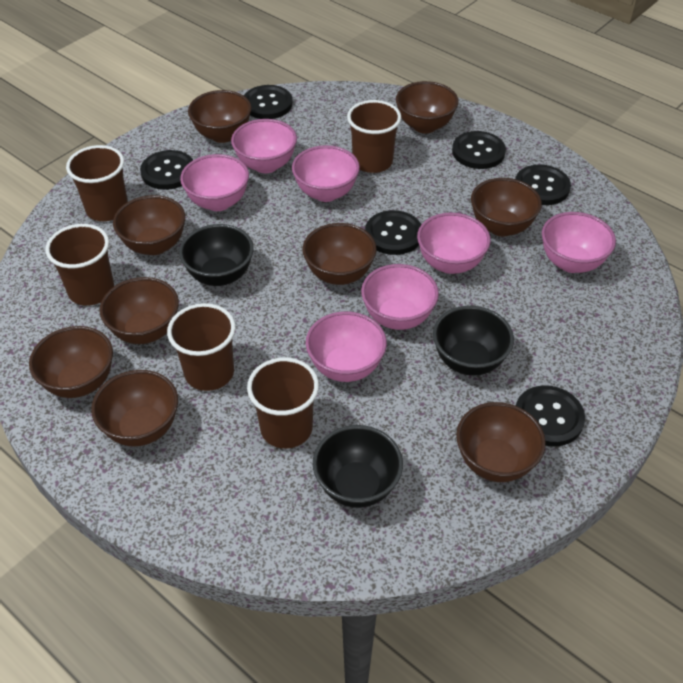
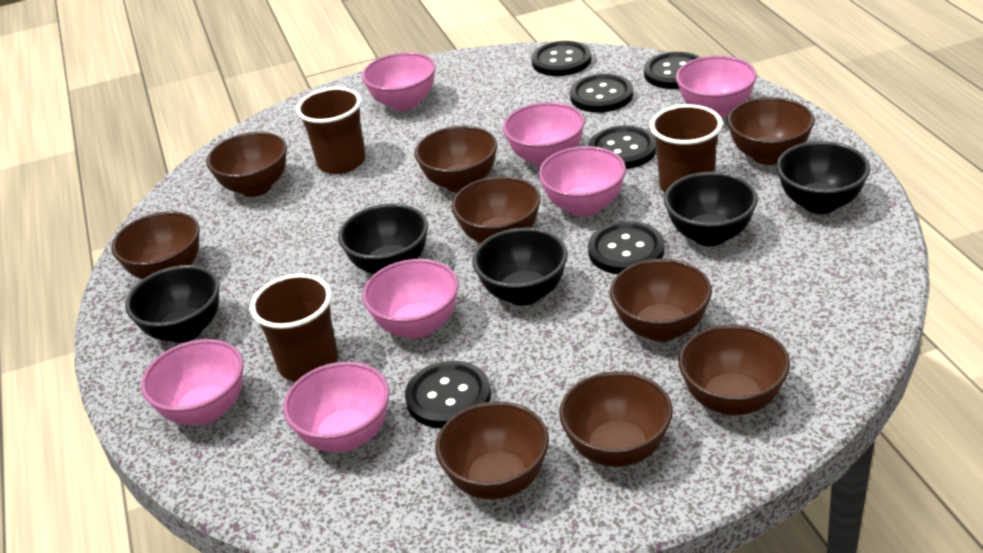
black bowl: [179,224,254,286] [313,425,403,508] [433,306,514,376] = 3 -> [125,265,220,343] [338,203,428,274] [472,227,568,305] [664,172,758,246] [776,141,870,214] = 5
brown cup: [45,224,114,306] [66,145,128,221] [167,303,236,391] [247,358,319,449] [347,100,401,173] = 5 -> [250,274,338,382] [296,87,366,174] [650,104,723,193] = 3

